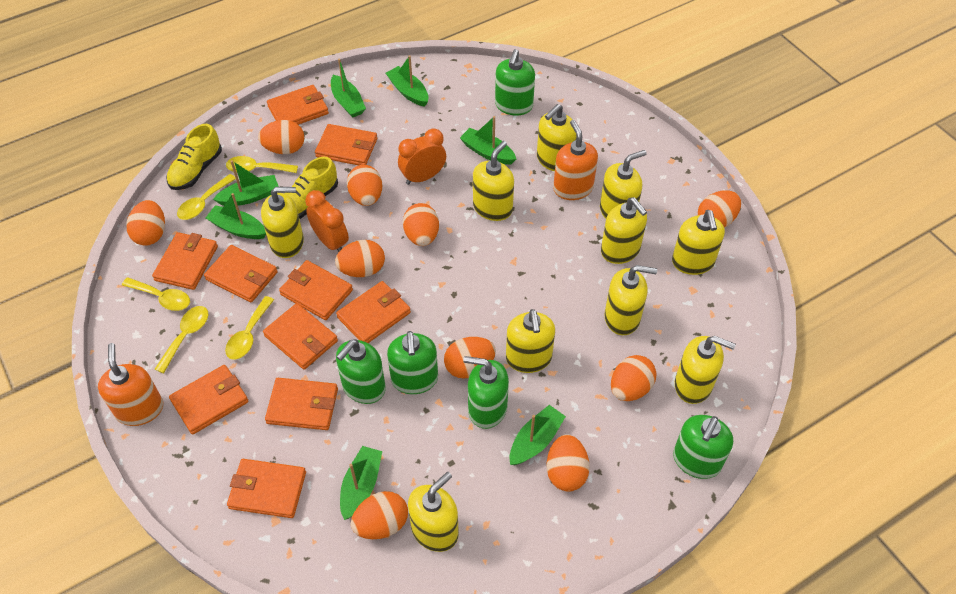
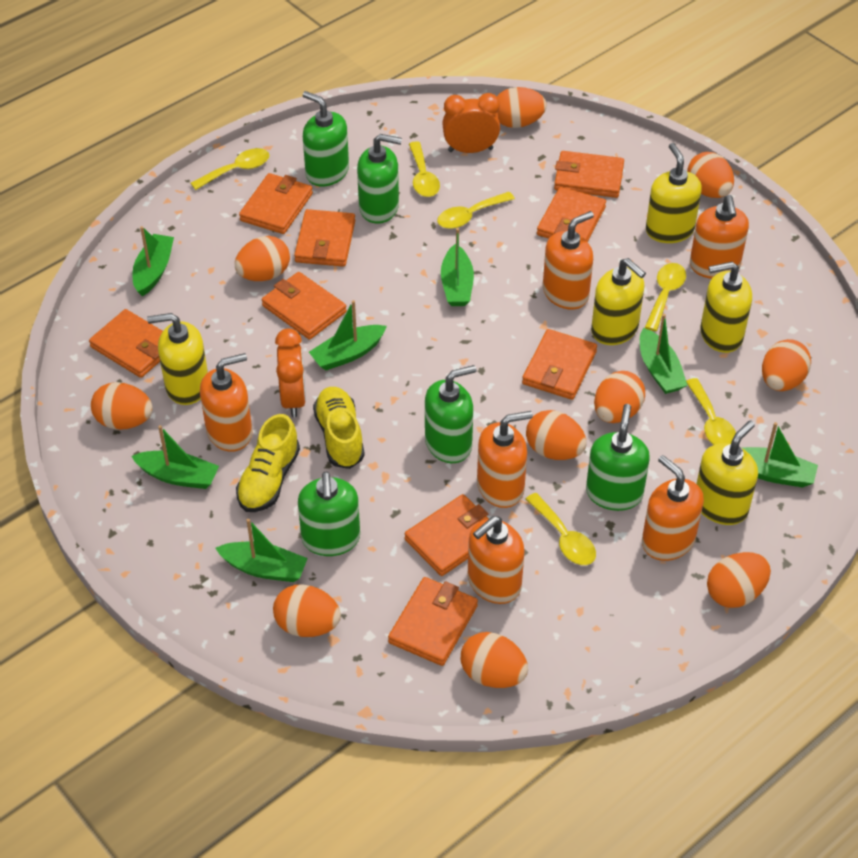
orange soap dispenser: [98,343,163,426] [553,120,598,200] = 2 -> [200,353,252,452] [468,516,525,604] [477,411,533,508] [543,211,594,309] [642,455,704,561] [690,195,749,279] = 6
orange wallet: [152,232,218,290] [169,365,248,435] [204,245,278,303] [227,459,306,518] [263,303,338,370] [265,378,338,430] [267,85,329,125] [279,260,353,320] [315,124,377,165] [336,281,411,343] = 10 -> [89,309,163,378] [239,173,313,234] [262,272,347,340] [294,209,355,267] [388,577,478,666] [404,494,489,576] [522,329,597,400] [537,187,606,242] [554,151,624,198] = 9
yellow soap dispenser: [261,187,304,258] [408,472,459,552] [473,141,514,221] [506,309,555,373] [537,104,577,171] [600,150,647,219] [601,197,647,264] [604,265,657,335] [672,210,725,275] [675,336,736,404] = 10 -> [147,313,208,405] [591,258,646,345] [646,143,702,243] [696,420,758,525] [700,262,752,353] = 5
yellow spoon: [122,277,190,311] [154,306,208,374] [177,174,236,220] [225,296,274,360] [226,156,298,173] = 5 -> [191,148,270,190] [409,141,440,197] [437,192,515,229] [526,493,596,565] [645,263,686,331] [686,378,736,445] = 6

